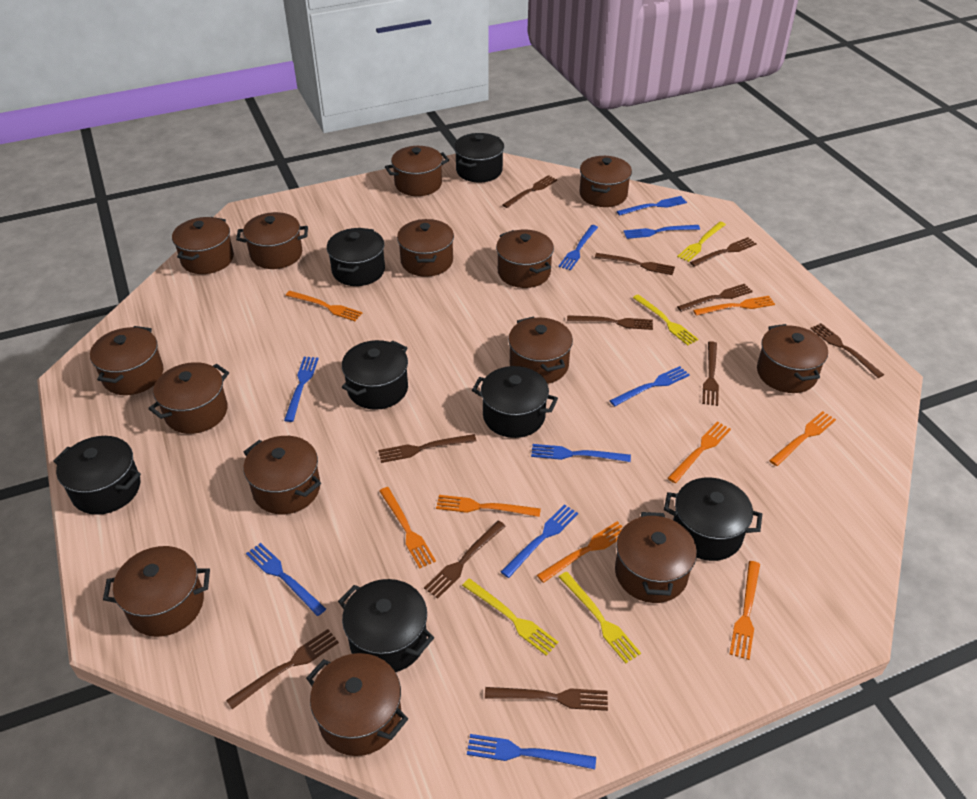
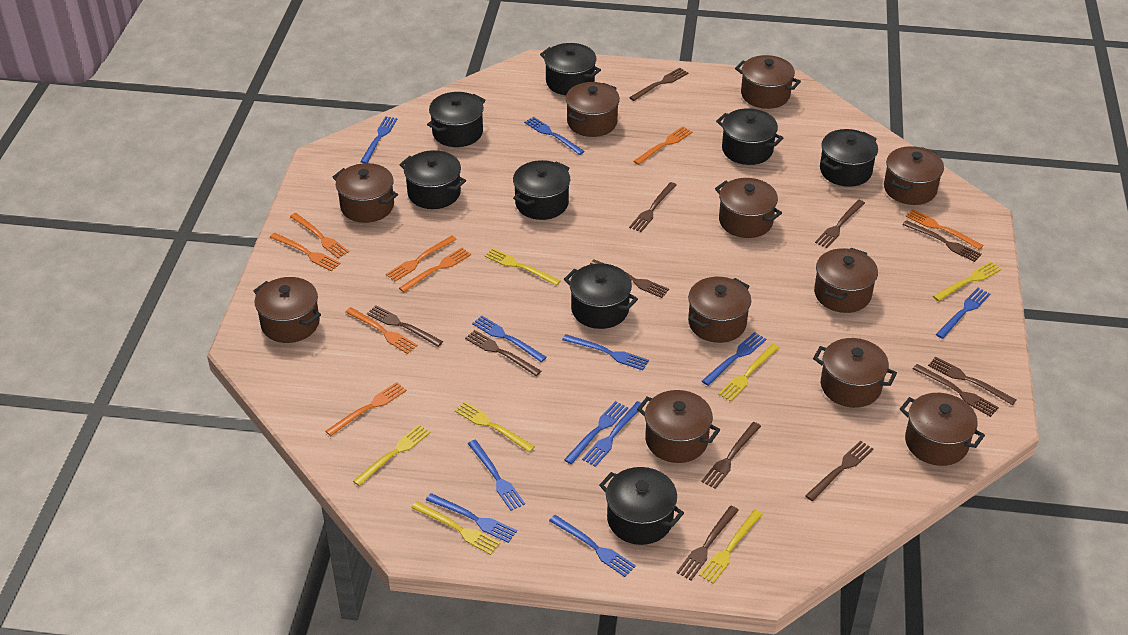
black pot: [53,436,141,515] [327,228,385,286] [338,579,434,672] [342,340,408,410] [454,133,504,182] [472,366,558,438] [664,478,762,561] = 7 -> [400,150,466,209] [427,92,485,147] [513,160,570,220] [540,43,601,95] [564,263,638,329] [599,467,684,545] [716,108,783,165] [820,129,878,187] = 8
blue fork: [246,543,326,616] [284,357,319,422] [467,734,596,769] [501,504,578,578] [531,444,631,462] [559,225,598,271] [609,366,690,406] [617,196,687,216] [623,225,700,239] = 9 -> [360,116,397,163] [426,493,517,543] [468,440,525,511] [472,316,547,362] [524,117,585,155] [549,515,636,577] [562,334,649,370] [564,401,628,464] [582,401,645,467] [702,332,766,386] [936,288,990,339] = 11
brown fork: [226,629,339,709] [378,434,476,463] [424,521,506,599] [485,687,608,711] [503,175,557,208] [567,315,653,330] [595,253,675,275] [677,284,753,312] [690,237,757,267] [702,341,719,406] [810,323,884,378] = 11 -> [367,305,443,347] [465,330,541,376] [590,260,669,298] [629,68,688,101] [629,182,677,232] [676,506,739,580] [701,422,761,489] [805,441,873,501] [815,200,865,248] [902,220,981,262] [913,364,999,417] [928,357,1016,405] = 12
brown pot: [90,326,163,395] [103,546,210,637] [148,362,229,434] [172,217,234,274] [236,212,308,269] [243,436,321,514] [306,653,408,756] [385,146,449,196] [397,219,454,277] [496,230,554,288] [508,316,573,384] [579,156,632,207] [615,512,697,603] [757,324,828,393] = 14 -> [253,277,321,343] [333,163,398,223] [566,82,620,137] [637,390,720,463] [688,277,751,343] [715,178,782,238] [735,55,801,109] [813,338,897,408] [814,248,878,313] [884,146,944,205] [900,393,985,466] = 11
yellow fork: [462,578,559,656] [559,572,641,663] [633,294,698,345] [677,222,726,262] = 4 -> [353,424,430,486] [411,501,500,555] [455,402,535,452] [485,248,561,286] [699,510,763,584] [718,344,779,402] [933,262,1001,301] = 7

